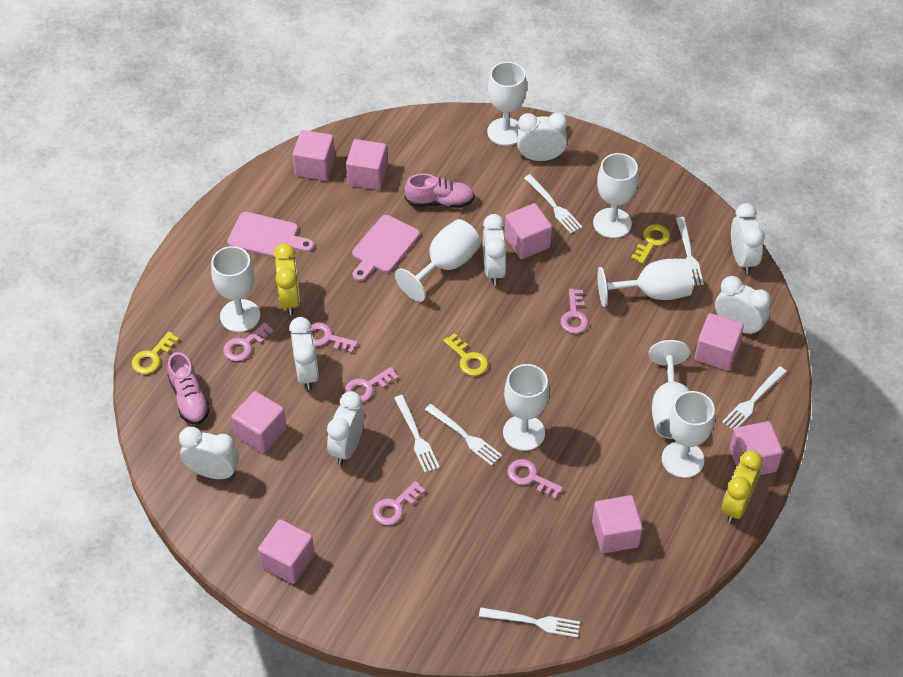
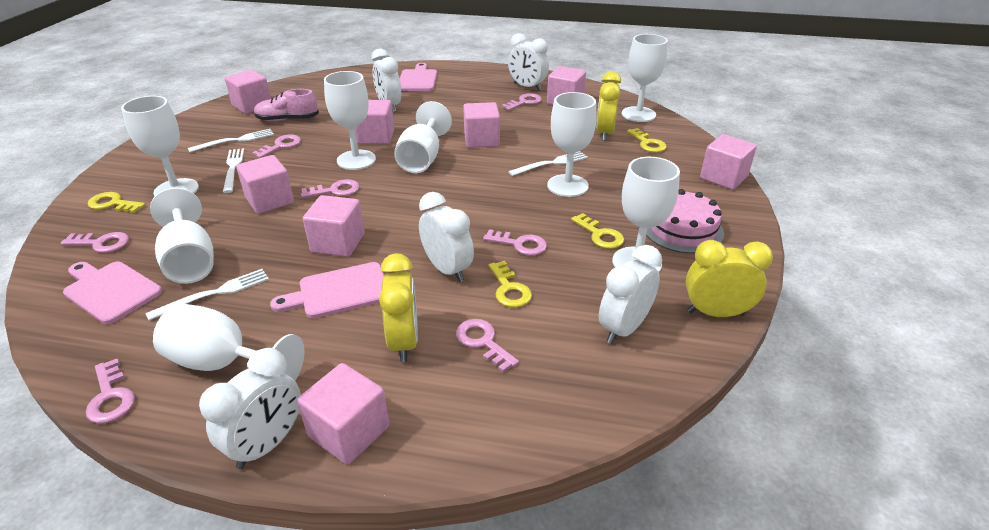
pink cake: none = 0 -> [646,189,724,254] = 1
pink cutting board: [227,212,314,258] [352,215,420,281] = 2 -> [63,262,162,324] [270,262,384,318] [400,63,437,91] = 3
pink key: [223,322,274,361] [310,323,358,353] [344,367,399,402] [373,481,425,525] [507,459,563,499] [560,289,589,334] = 6 -> [61,232,129,253] [86,358,135,424] [252,134,301,158] [301,179,359,198] [456,319,519,372] [483,229,547,256] [502,93,542,110] = 7
pink shoe: [168,352,210,425] [405,174,475,208] = 2 -> [254,89,319,121] = 1
white clock: [179,427,239,479] [289,317,319,390] [327,391,365,465] [483,214,507,285] [517,113,568,161] [715,276,771,336] [731,203,765,274] = 7 -> [199,348,301,469] [371,49,401,112] [419,192,474,282] [508,33,549,91] [599,245,662,344] = 5
white fork: [394,395,440,473] [425,404,502,466] [479,608,580,638] [524,174,583,233] [676,217,704,286] [722,366,787,430] = 6 -> [146,269,269,321] [188,129,274,152] [223,148,244,193] [508,151,588,176] = 4
yellow clock: [274,243,300,315] [722,450,763,523] = 2 -> [379,253,418,362] [596,71,621,141] [686,240,773,317] = 3
yellow key: [132,332,179,374] [443,333,488,376] [631,224,670,264] = 3 -> [88,192,145,213] [489,261,532,308] [571,213,624,249] [627,128,667,152] = 4

